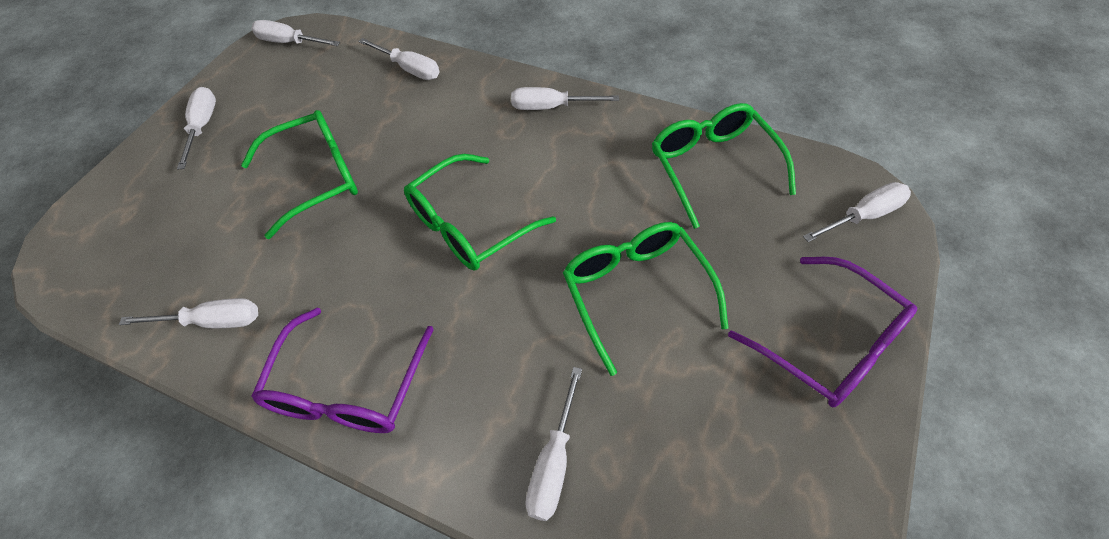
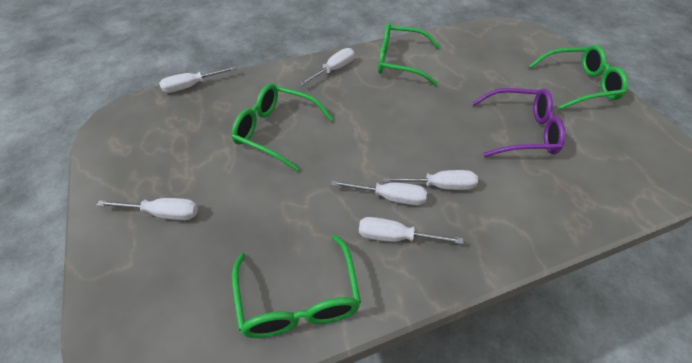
purple glasses: [251,308,434,433] [728,257,917,407] = 2 -> [472,88,565,157] = 1
white screwdriver: [119,298,258,328] [177,87,216,169] [251,20,340,46] [358,38,440,80] [511,87,619,110] [525,367,582,521] [803,182,911,242] = 7 -> [96,198,198,220] [159,66,237,93] [300,48,354,85] [331,180,427,205] [359,217,463,244] [383,170,478,190] = 6

